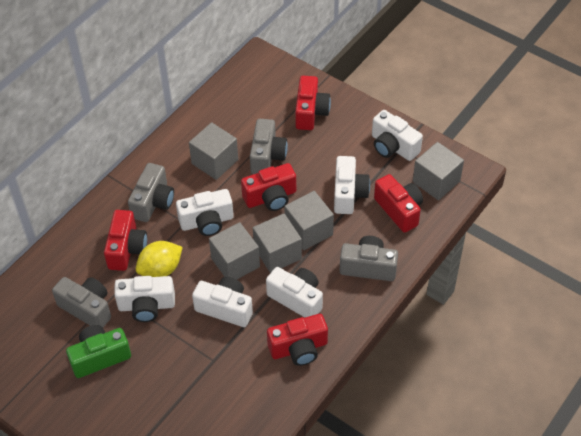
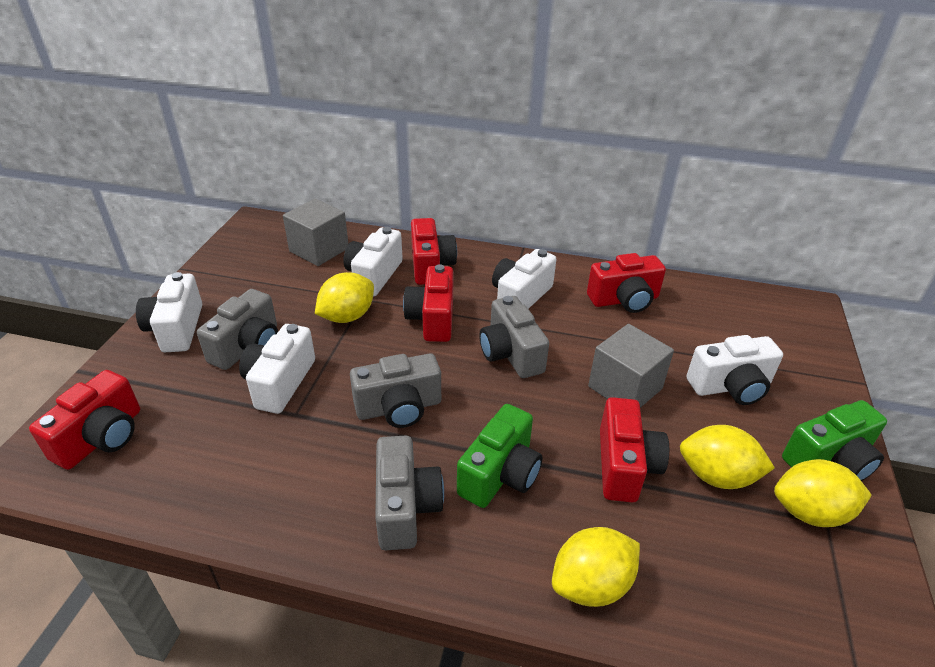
green camera: [66,325,131,378] = 1 -> [457,404,543,508] [782,400,887,481] = 2
grey cube: [189,122,238,180] [209,222,260,280] [253,213,302,273] [284,191,334,250] [413,142,464,200] = 5 -> [283,199,348,266] [588,324,674,408] = 2
white camera: [114,276,175,322] [176,189,234,236] [192,277,253,327] [266,267,323,318] [334,156,370,214] [372,110,423,161] = 6 -> [136,272,202,352] [239,324,315,414] [343,227,403,296] [492,249,556,309] [686,335,783,405] = 5
yellow lemon: [136,241,183,277] = 1 -> [315,272,374,323] [552,527,640,607] [680,425,775,489] [774,459,872,527] = 4

